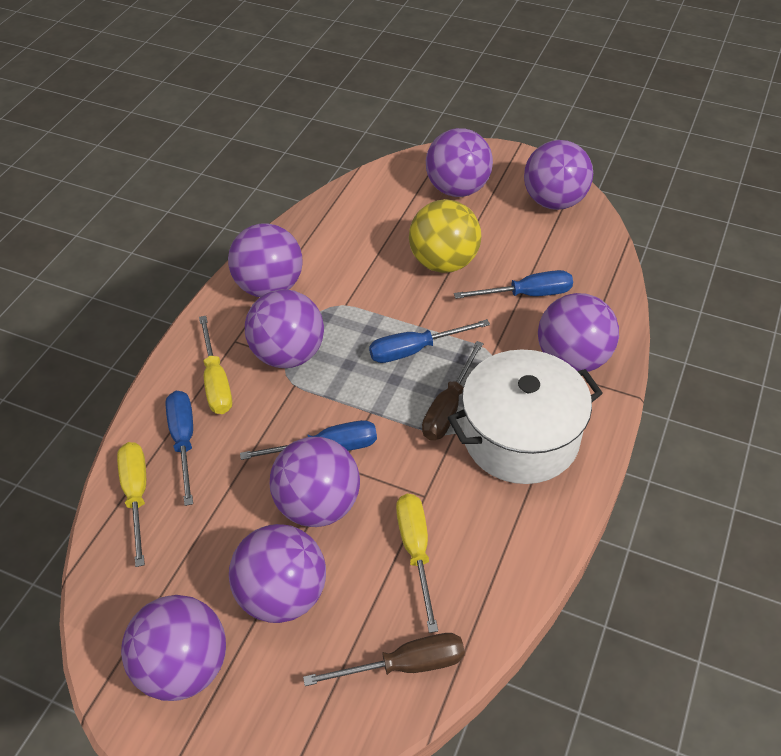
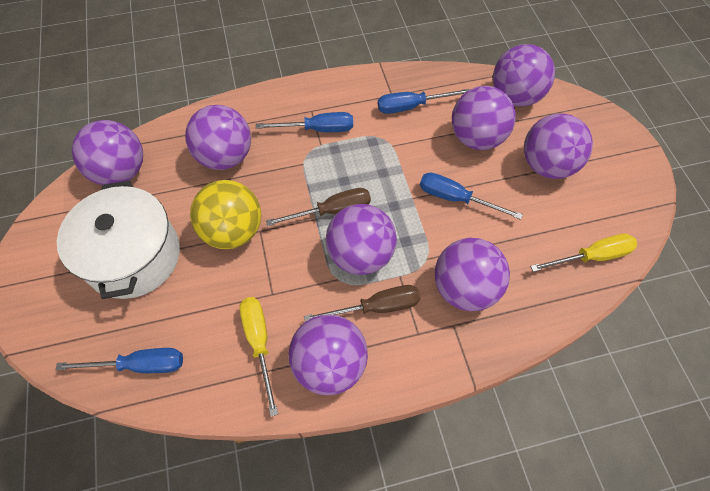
yellow screwdriver: [117,442,146,567] [199,316,232,414] [396,494,438,633] = 3 -> [240,297,278,416] [530,233,637,272] = 2

